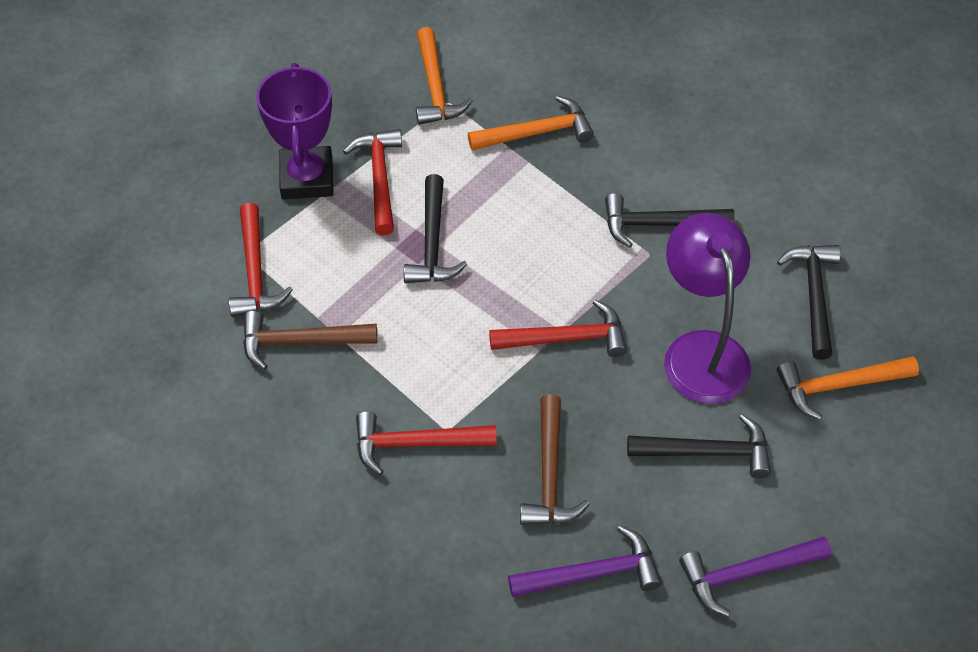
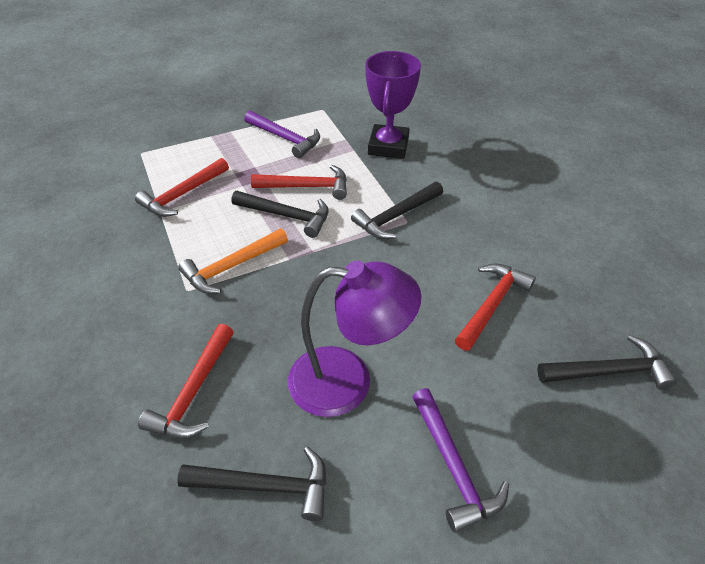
brown hammer: [243,311,377,370] [520,394,590,525] = 2 -> none = 0
orange hammer: [416,27,473,125] [468,96,594,150] [777,356,919,420] = 3 -> [178,229,288,294] = 1

